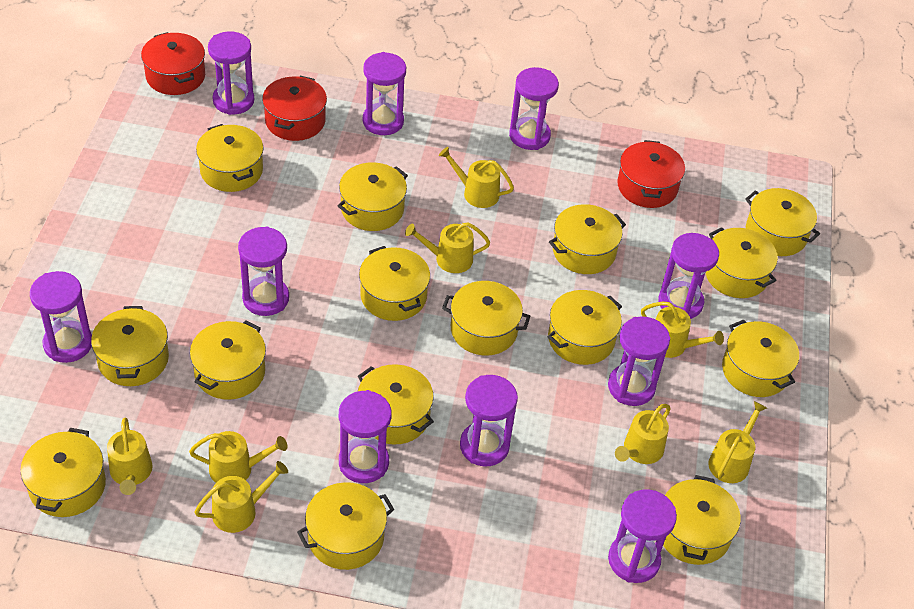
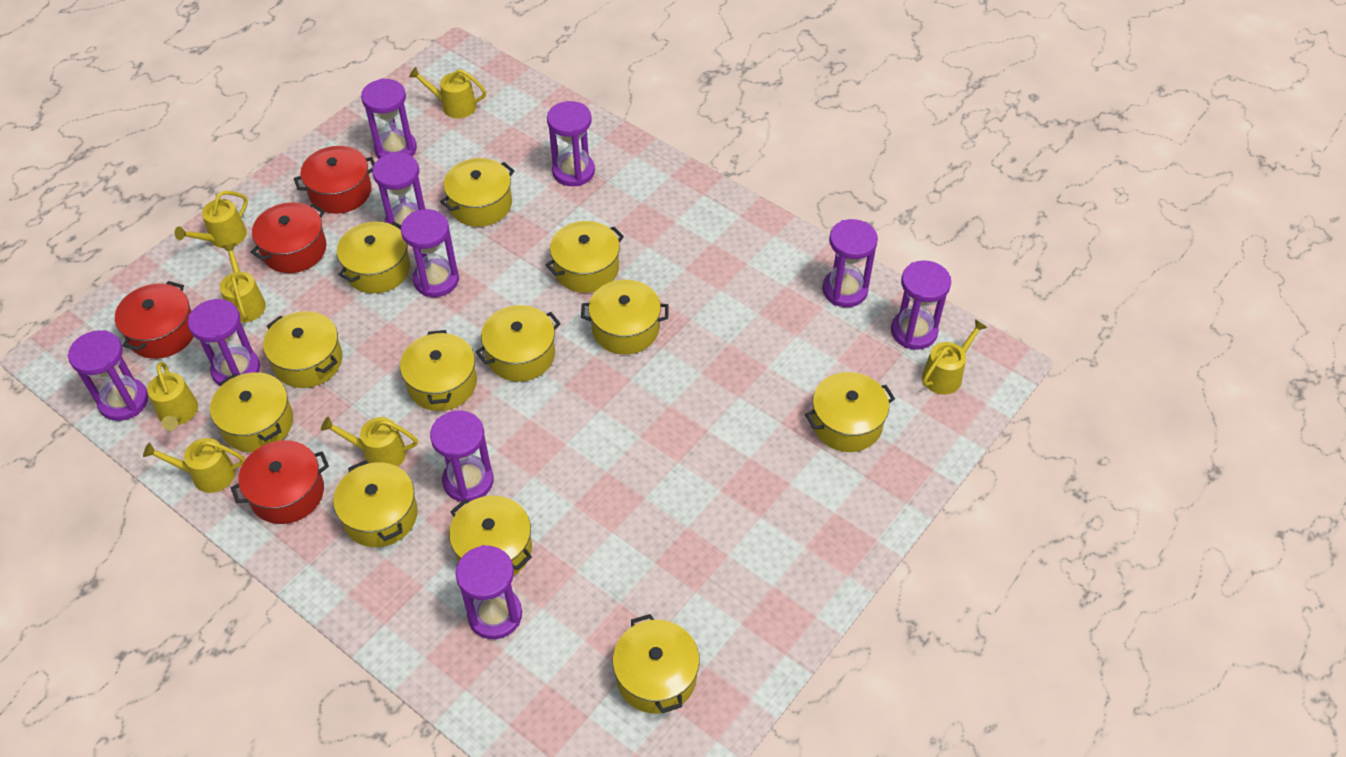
red pot: [141,32,205,95] [262,76,327,141] [617,140,685,208] = 3 -> [115,281,194,359] [231,440,329,524] [251,202,326,273] [294,146,375,214] = 4
yellow pot: [20,428,106,517] [91,306,169,386] [190,320,266,400] [196,124,263,192] [297,482,394,570] [337,162,408,231] [358,364,434,445] [359,246,430,321] [442,281,530,355] [548,290,622,365] [549,204,626,274] [663,475,740,565] [706,227,778,298] [722,319,799,397] [745,188,820,256] = 15 -> [210,372,293,452] [263,311,342,388] [333,460,418,547] [337,221,410,293] [400,330,477,411] [440,158,514,227] [449,496,532,576] [476,305,561,382] [546,221,624,293] [581,280,669,355] [613,614,700,714] [805,372,895,452] = 12
yellow watering can: [107,417,153,495] [189,431,287,483] [194,461,288,533] [405,222,490,273] [439,147,514,208] [615,404,671,464] [641,302,724,358] [708,401,767,483] = 8 -> [143,438,245,493] [147,362,198,431] [175,191,248,248] [220,243,266,323] [321,417,418,467] [409,67,486,118] [922,319,988,394] = 7

